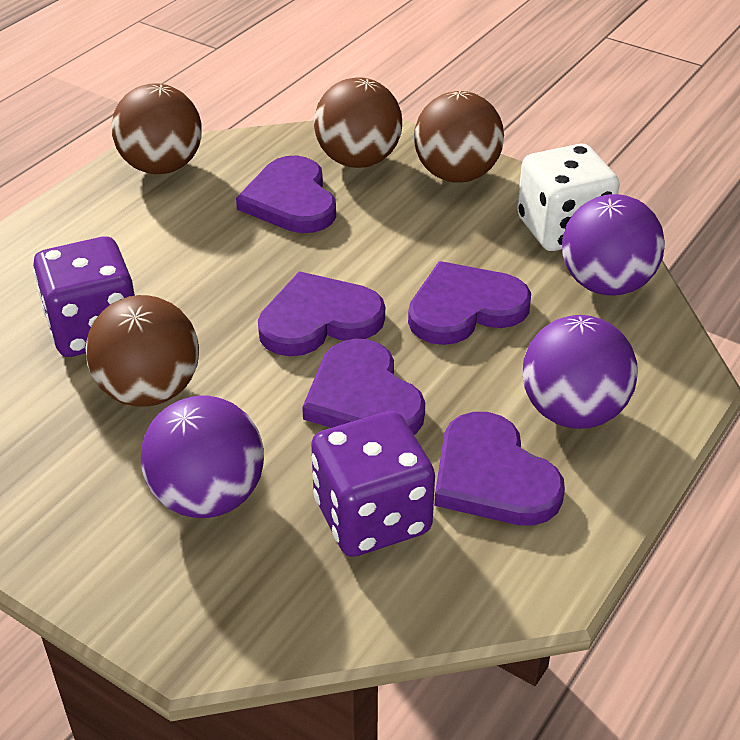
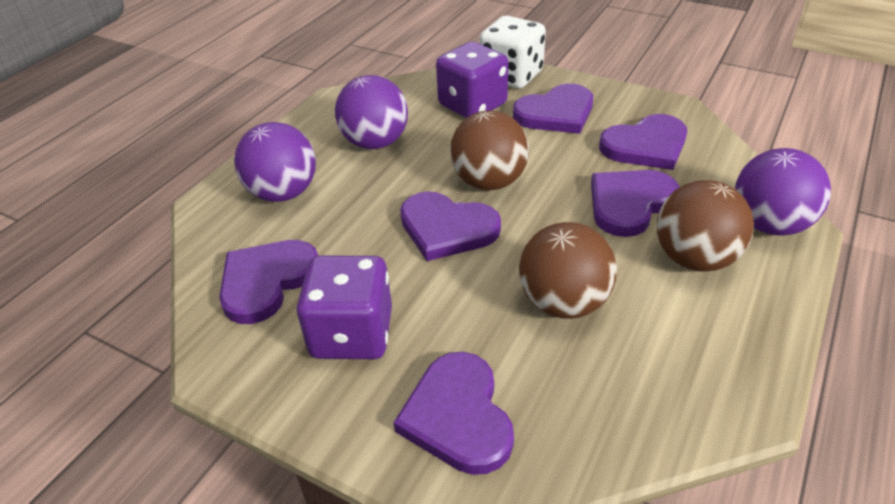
brown ball: [85,295,199,407] [111,83,202,174] [314,77,402,168] [414,91,504,183] = 4 -> [450,110,529,190] [519,222,617,319] [657,180,754,272] = 3
purple heart: [236,156,336,233] [258,272,385,356] [302,339,425,435] [408,261,531,345] [434,412,565,526] = 5 -> [219,240,318,324] [393,352,514,475] [400,191,501,261] [513,84,593,134] [591,170,680,237] [599,114,687,170] = 6

